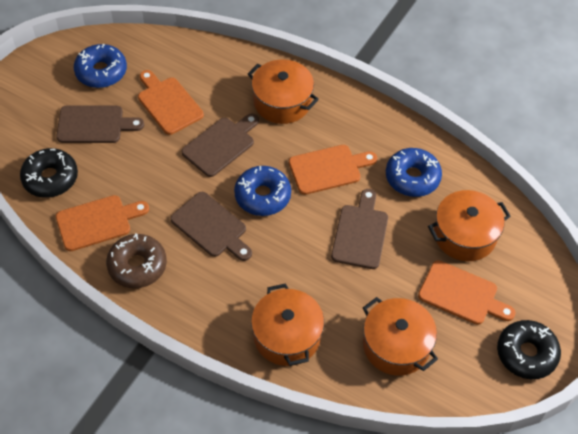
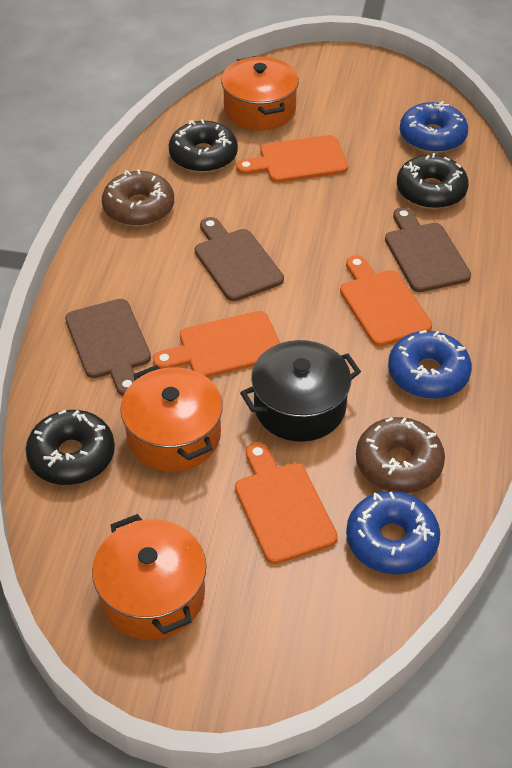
black donut: [20,148,78,198] [497,320,561,379] = 2 -> [26,410,115,485] [169,119,238,173] [397,153,469,209] = 3
black pot: none = 0 -> [240,340,361,442] = 1
brown cutting board: [56,105,144,143] [170,192,252,261] [182,113,259,177] [331,189,388,269] = 4 -> [65,299,151,396] [195,217,284,301] [385,207,471,292] = 3
brown donut: [106,233,167,288] = 1 -> [102,170,174,226] [356,417,445,493] = 2
orange pot: [248,59,319,124] [251,283,324,366] [363,297,438,376] [428,190,511,261] = 4 -> [92,514,207,640] [120,365,223,472] [221,56,299,131] = 3

